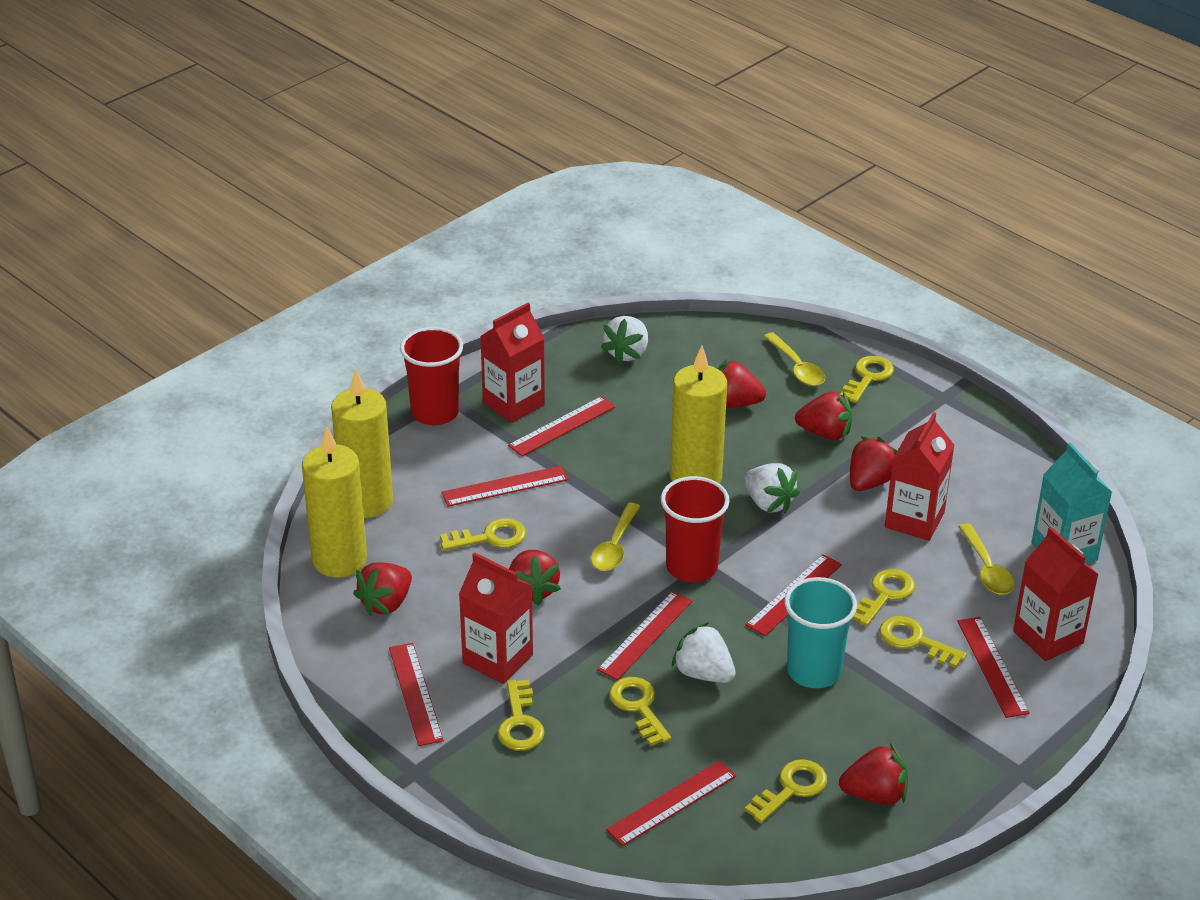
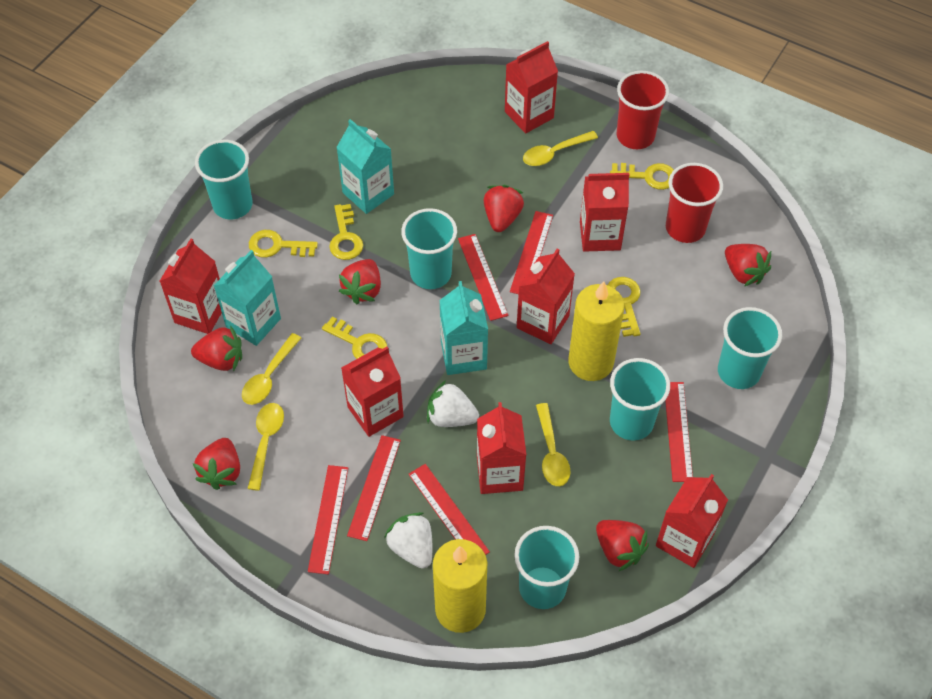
red carton: [459,552,533,684] [480,303,545,423] [885,412,954,541] [1013,527,1099,661] = 4 -> [160,238,222,334] [341,347,404,437] [477,402,526,494] [505,41,558,133] [517,248,575,344] [580,173,630,252] [656,474,728,568] = 7
red ruler: [389,643,444,746] [441,466,568,507] [508,396,616,456] [597,591,692,680] [606,760,736,846] [746,554,842,636] [957,617,1030,718] = 7 -> [308,465,348,574] [347,435,401,541] [408,464,490,555] [458,234,508,321] [510,211,553,294] [665,382,693,482] = 6
turquoise carton: [1031,443,1112,564] = 1 -> [214,250,281,346] [336,119,394,214] [439,281,488,375] = 3
turquoise cup: [784,577,857,688] = 1 -> [195,140,253,219] [401,208,457,289] [514,526,579,609] [610,358,670,441] [718,307,782,389] = 5
white strawberry: [601,316,648,364] [672,622,736,683] [744,463,800,514] = 3 -> [384,512,432,569] [427,380,479,427] = 2
yellow candle: [302,426,367,578] [331,369,393,518] [670,346,727,484] = 3 -> [433,539,487,633] [568,281,624,381] = 2
yellow key: [440,518,526,551] [497,680,545,751] [609,677,671,746] [745,759,827,823] [840,356,894,403] [852,569,915,626] [879,616,967,668] = 7 -> [249,230,318,258] [322,317,387,359] [329,204,363,260] [608,277,641,337] [610,163,674,190] = 5
yellow spoon: [591,503,641,571] [763,332,825,386] [958,523,1014,595] = 3 -> [242,333,301,405] [247,403,284,491] [523,131,598,166] [536,403,571,486] = 4

